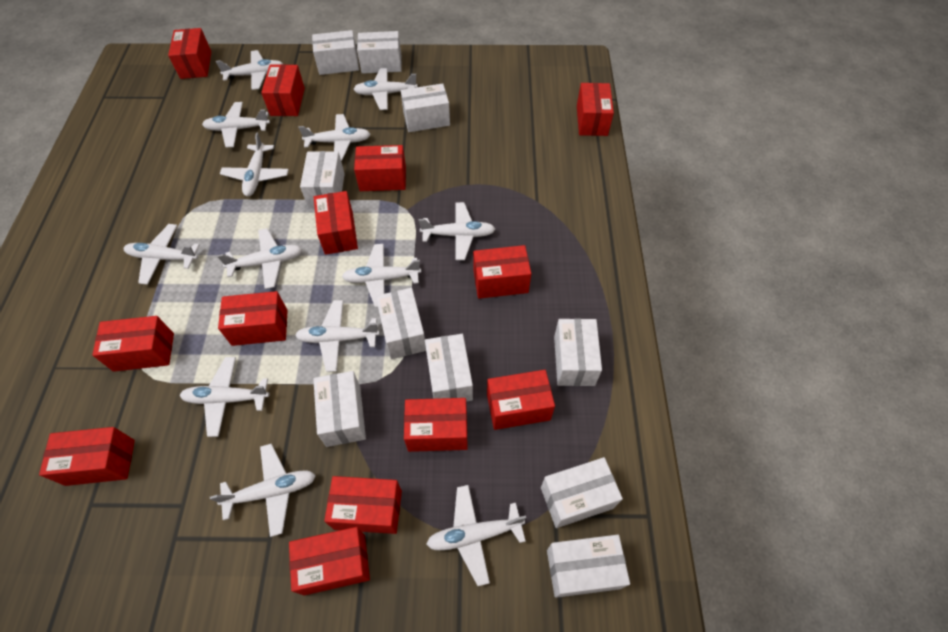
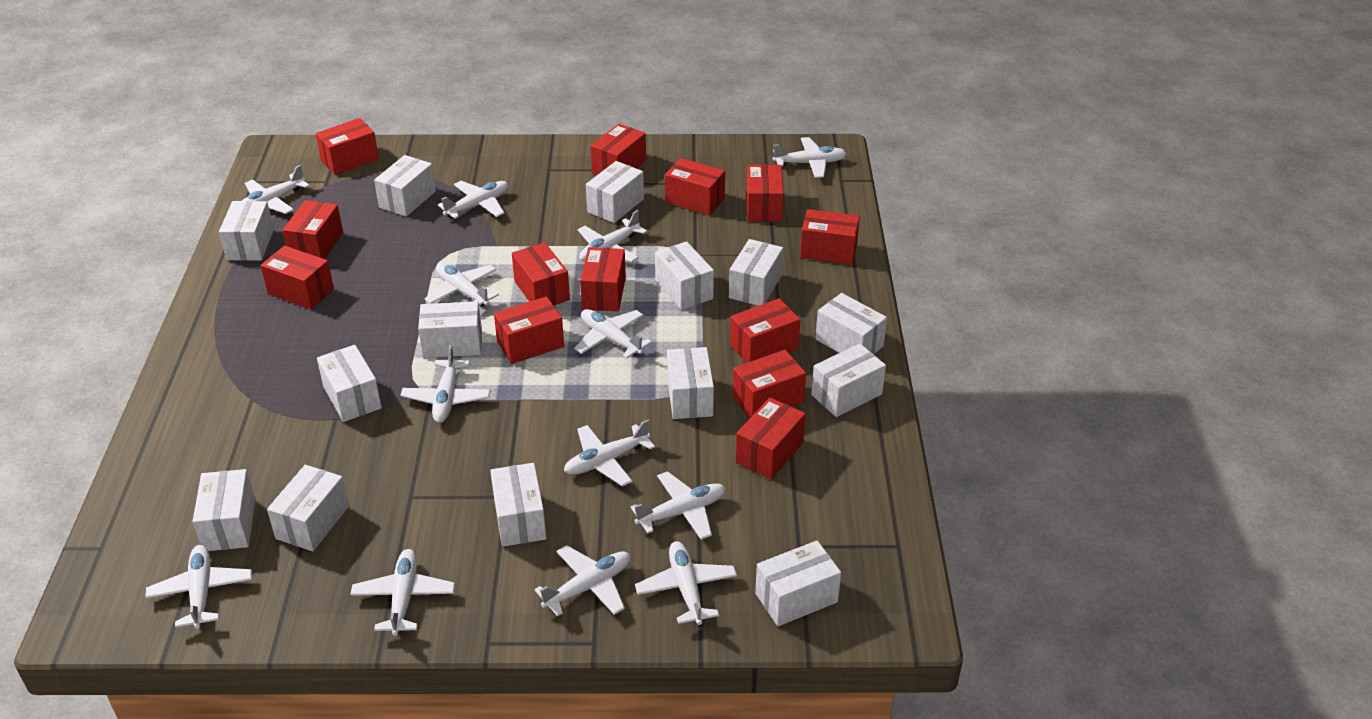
white box: [300,151,345,208] [312,30,359,75] [313,371,366,447] [357,31,402,74] [376,288,426,359] [401,83,450,132] [425,334,473,401] [541,457,623,528] [547,535,630,598] [554,319,602,386] = 10 -> [192,469,255,551] [219,201,274,261] [267,465,349,551] [317,345,382,422] [374,155,436,217] [418,301,482,358] [490,463,546,547] [586,161,644,223] [655,241,714,310] [667,347,714,419] [729,239,783,306] [755,540,841,626] [811,344,886,417] [815,293,887,354] = 14

